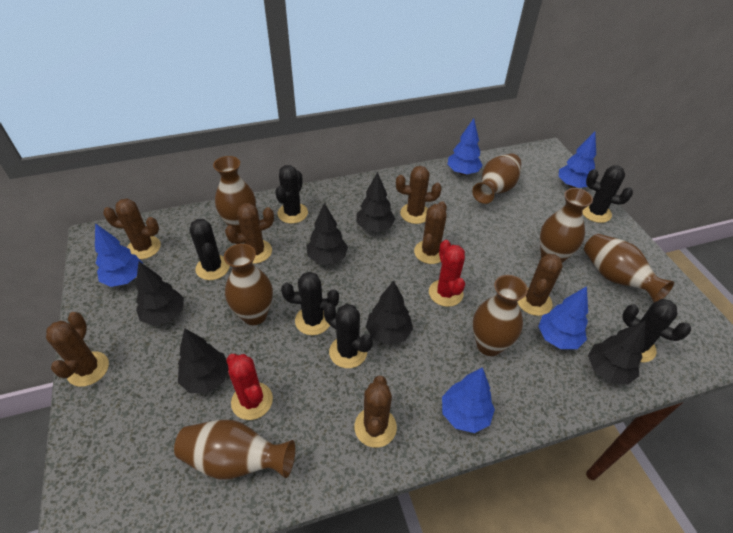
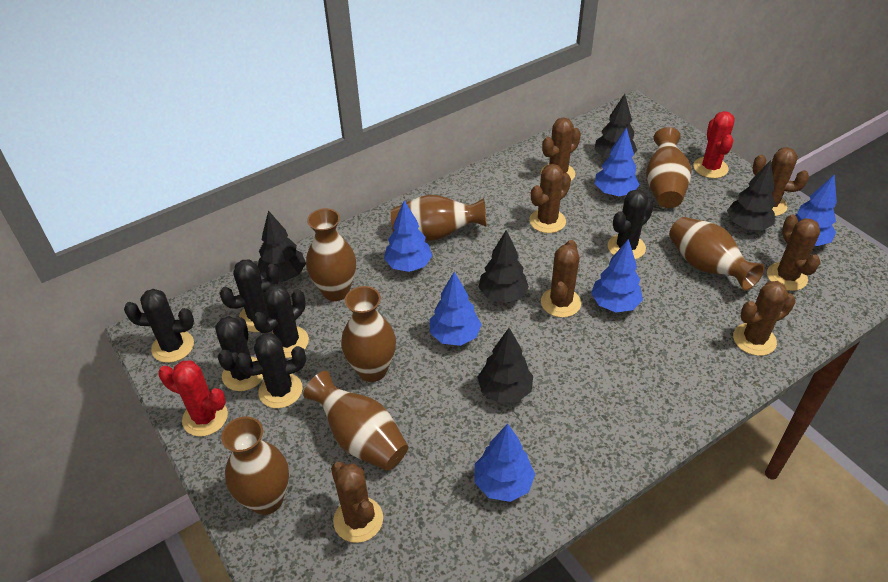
black tree: [136,261,184,326] [178,328,229,393] [306,203,348,264] [356,172,395,232] [366,280,413,345] [588,320,646,385] = 6 -> [258,210,306,282] [478,230,529,303] [478,328,533,403] [595,94,637,158] [727,160,775,230] = 5
blue tree: [95,223,143,287] [442,367,495,433] [448,118,483,175] [538,286,588,349] [559,132,596,188] = 5 -> [384,201,432,272] [430,272,482,346] [475,423,535,502] [591,239,643,312] [595,127,640,196] [796,174,837,246] = 6

